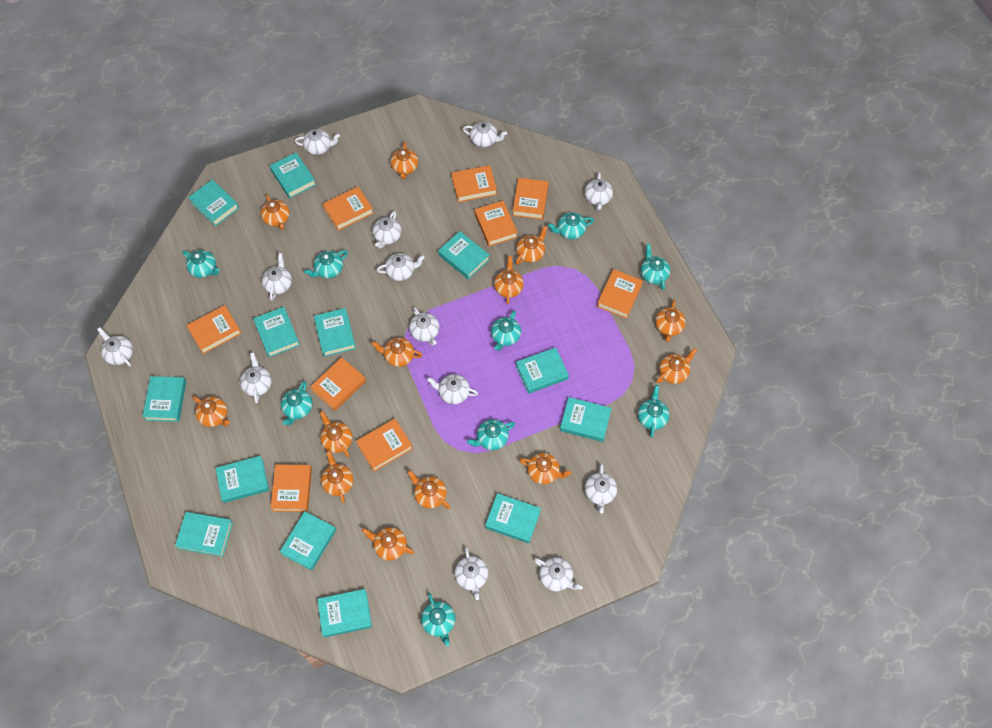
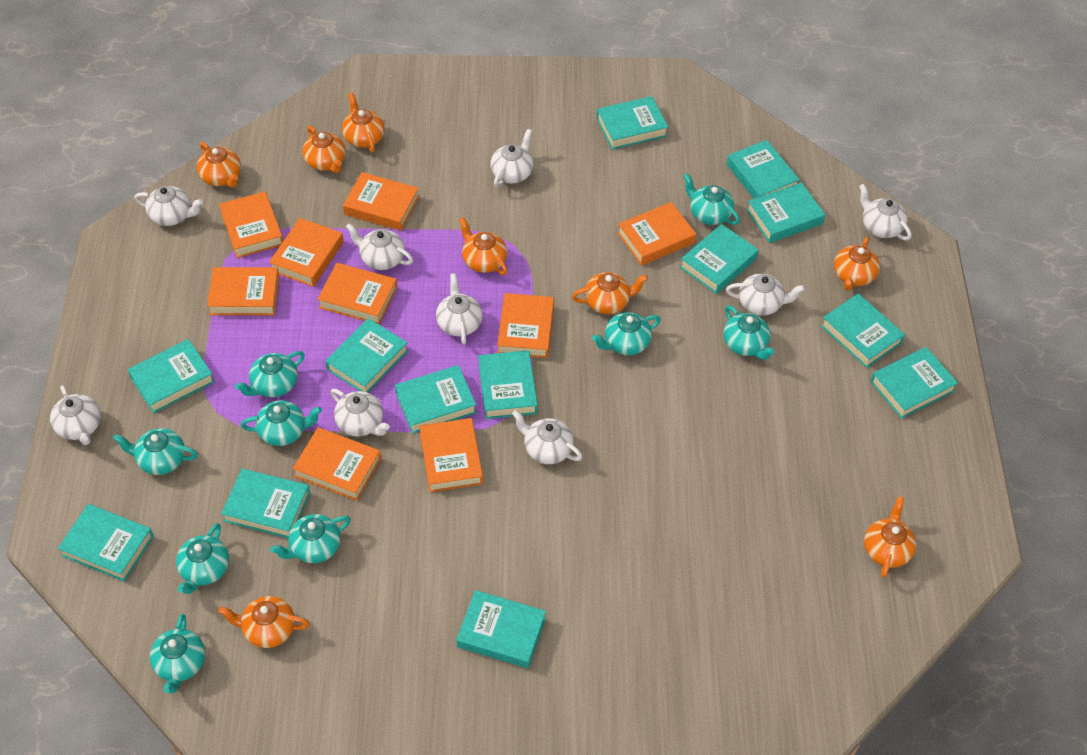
orange teapot: [192,396,230,427] [261,194,290,230] [320,411,352,457] [321,451,354,503] [362,527,414,561] [371,337,422,367] [390,142,418,179] [407,470,450,509] [494,256,524,304] [516,226,548,265] [519,453,572,484] [655,300,686,341] [656,348,697,384] = 13 -> [197,142,241,188] [218,596,310,648] [302,126,346,173] [342,92,384,152] [459,217,508,275] [572,272,648,314] [834,237,880,291] [864,497,916,578] = 8
white teapot: [97,327,133,367] [240,352,272,403] [262,253,292,301] [295,129,340,155] [373,211,402,249] [377,253,425,281] [409,307,439,346] [427,374,478,404] [454,547,488,600] [463,122,507,147] [534,557,583,591] [585,172,613,210] [585,464,617,513] = 13 -> [50,385,101,445] [134,186,203,226] [331,389,390,437] [346,223,413,270] [436,273,482,345] [490,129,534,187] [512,410,583,464] [726,274,805,315] [859,184,912,240] = 9

